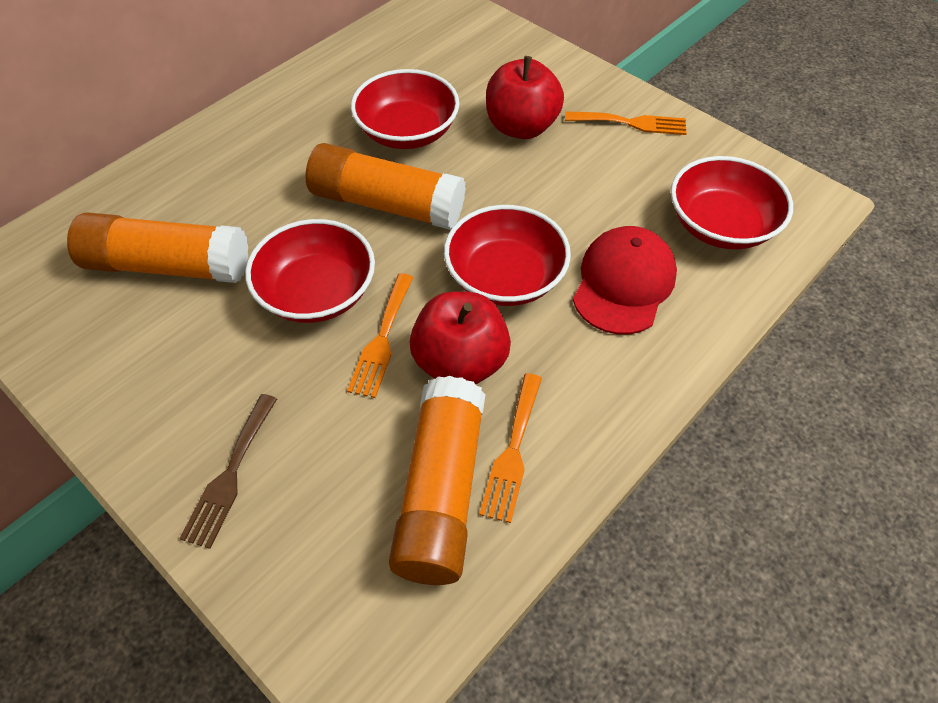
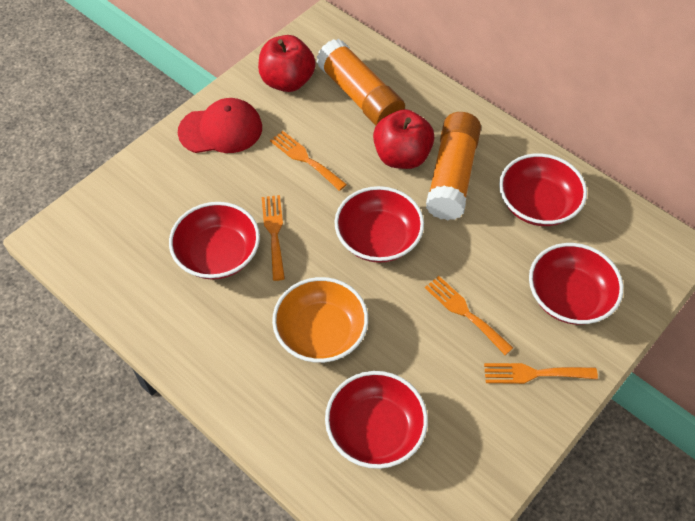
brown fork: [179,394,277,549] = 1 -> none = 0
orange bowl: none = 0 -> [272,277,368,363] = 1
orange fork: [347,273,414,398] [479,373,542,523] [565,111,687,135] = 3 -> [262,195,285,281] [270,131,347,191] [425,276,513,355] [484,363,598,384] = 4
orange glue stick: [67,213,248,283] [305,143,466,230] [389,376,486,585] = 3 -> [317,39,405,126] [426,112,481,220] = 2
red bowl: [245,219,375,323] [351,69,460,149] [444,205,571,306] [671,156,793,250] = 4 -> [169,202,260,280] [325,371,428,469] [335,186,424,263] [499,153,587,226] [529,243,623,325] = 5

